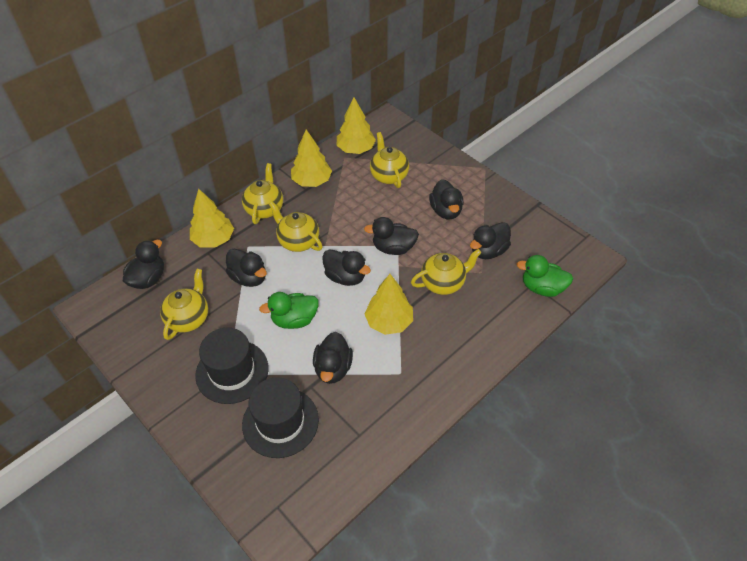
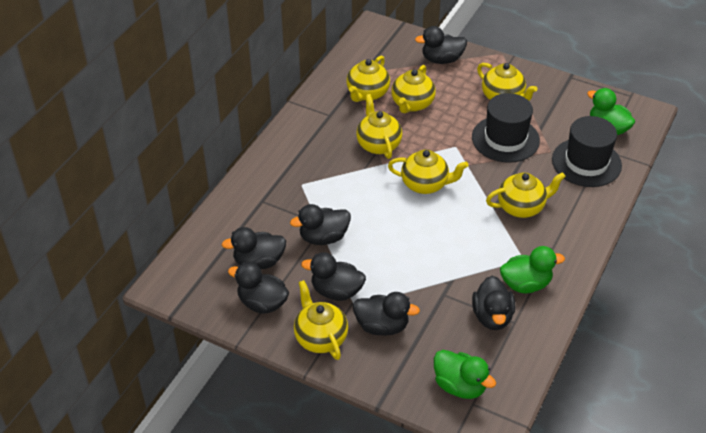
green duck: [259,292,319,329] [517,255,573,297] = 2 -> [434,350,496,399] [500,246,565,293] [587,88,635,135] = 3
yellow teapot: [160,269,208,340] [242,163,283,224] [269,201,322,252] [370,132,409,188] [411,249,482,295] = 5 -> [294,280,348,360] [346,56,390,102] [356,94,402,159] [388,150,469,194] [391,65,436,113] [477,63,537,101] [486,172,566,218] = 7
yellow tree: [190,189,234,248] [291,129,332,187] [337,97,376,154] [365,274,413,335] = 4 -> none = 0

